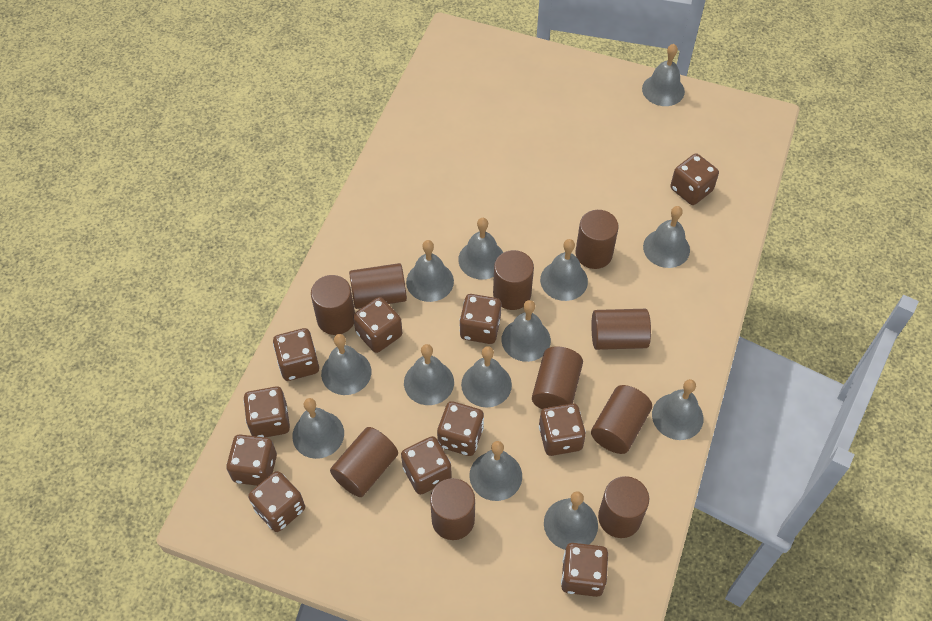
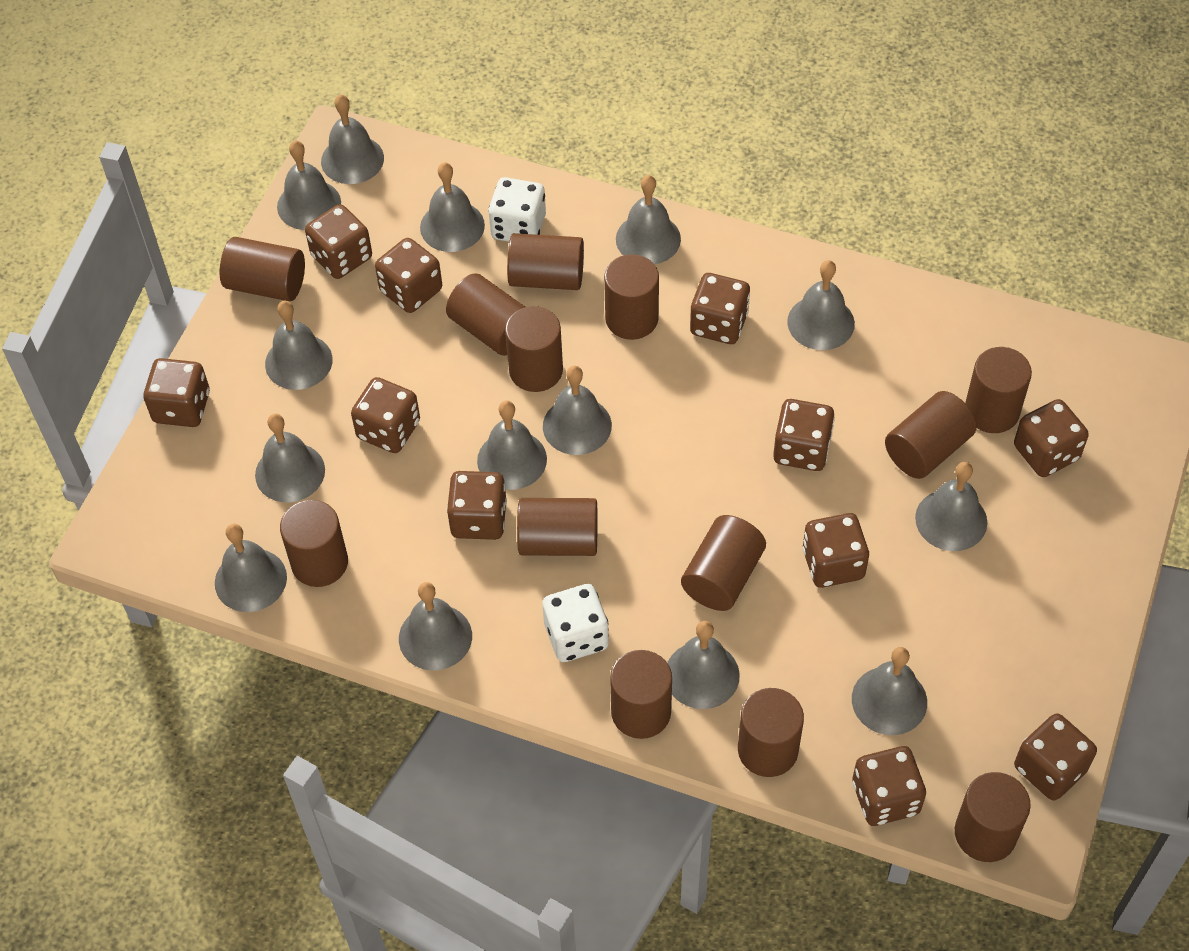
brown cylinder: [311,275,355,335] [330,427,398,497] [349,263,407,309] [430,478,475,540] [493,250,534,310] [532,346,583,409] [576,210,619,269] [591,309,651,350] [591,385,652,454] [598,476,649,538] = 10 -> [220,237,305,301] [280,500,348,587] [446,273,525,356] [505,306,563,392] [507,233,584,290] [517,498,597,556] [604,254,659,340] [610,650,672,739] [681,515,766,611] [738,688,804,777] [885,391,977,479] [955,772,1031,862] [965,347,1032,433] = 13
grey bell: [292,398,344,459] [321,334,371,395] [404,344,454,405] [406,240,454,302] [458,218,504,280] [461,346,512,408] [469,441,522,501] [502,300,551,362] [540,239,588,301] [544,491,598,550] [642,44,685,106] [643,206,690,268] [652,379,703,440] = 13 -> [215,524,287,612] [255,413,325,502] [265,301,333,390] [277,141,341,230] [321,94,384,184] [399,582,472,671] [420,162,485,252] [477,400,547,490] [543,366,612,455] [616,175,681,264] [667,621,740,709] [787,260,855,350] [852,647,927,735] [915,462,987,551] = 14
white dice: none = 0 -> [488,177,546,242] [542,584,609,662] = 2

